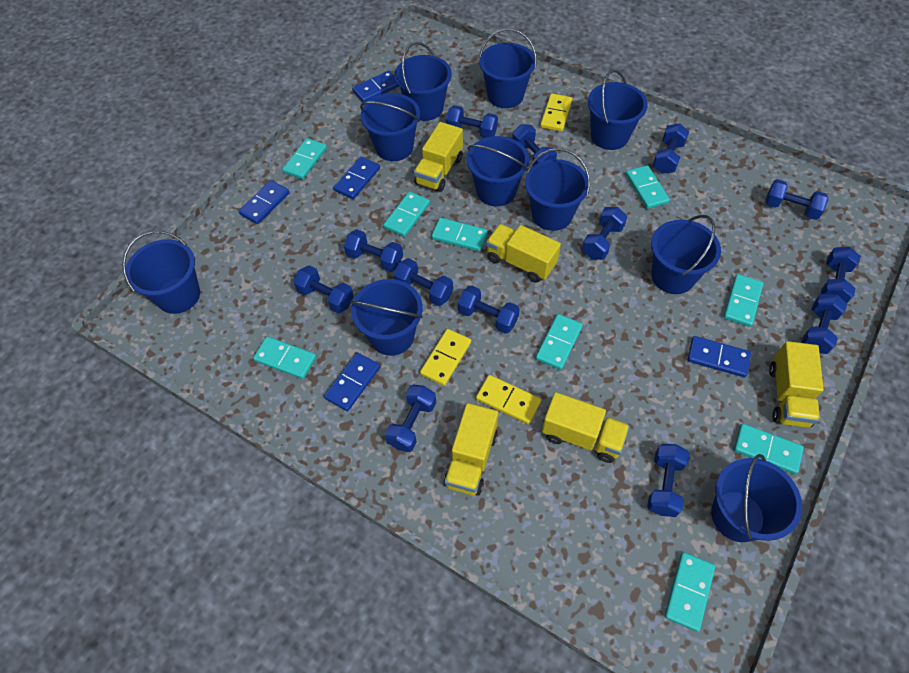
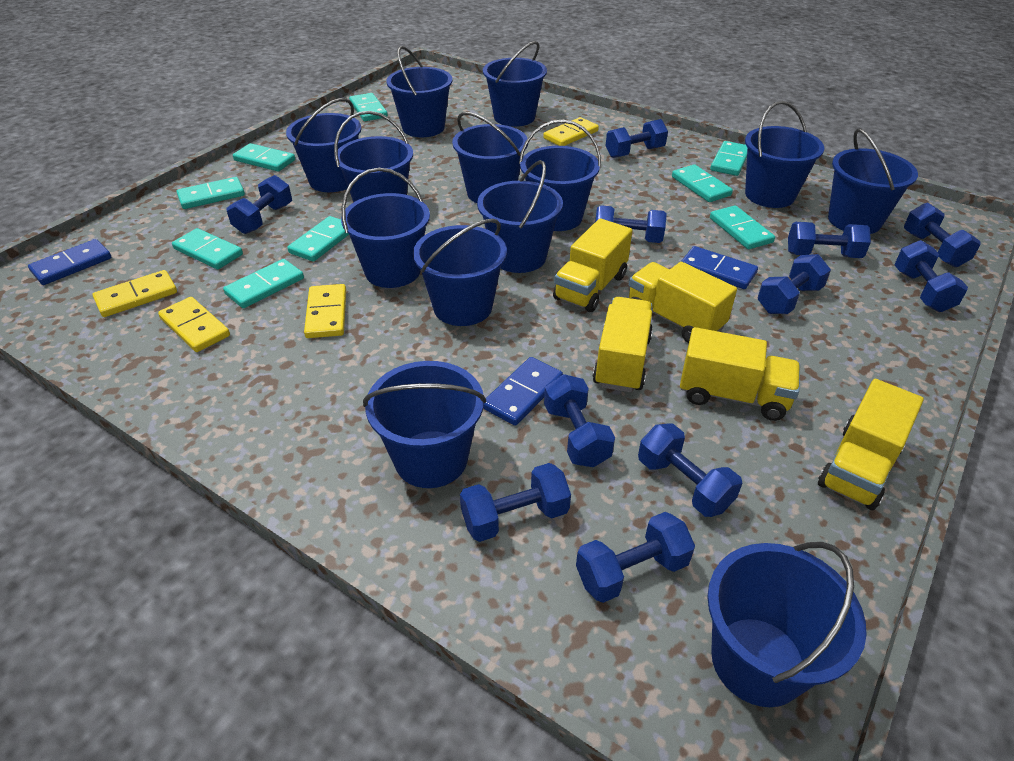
blue bucket: [122,231,200,314] [350,279,423,356] [360,93,420,161] [395,42,452,121] [467,136,529,206] [479,29,537,108] [525,148,590,231] [588,70,648,150] [651,215,721,294] [711,454,802,542] = 10 -> [286,98,361,192] [334,111,413,202] [341,168,430,288] [363,361,486,488] [386,46,453,137] [413,219,507,326] [452,112,528,203] [477,160,563,273] [483,41,547,127] [519,120,601,231] [707,542,867,707] [745,101,824,208] [828,128,918,234] = 13
blue domino: [238,180,290,224] [324,353,380,411] [334,157,380,199] [352,71,399,102] [688,336,751,377] = 5 -> [28,239,111,285] [483,357,563,426] [681,246,758,289] = 3
blue dumbbell: [293,265,354,313] [344,229,403,272] [385,384,436,452] [394,258,453,306] [446,105,498,138] [458,285,520,334] [512,124,557,166] [582,207,627,260] [647,444,690,517] [652,124,689,174] [765,179,829,220] [801,293,847,354] [821,247,860,303] = 13 -> [227,175,292,234] [460,463,571,542] [544,374,615,467] [576,512,695,603] [595,205,667,243] [606,119,668,158] [638,423,742,517] [758,254,831,314] [788,222,871,258] [895,240,968,312] [904,202,981,267] = 11
yellow domino: [420,329,471,386] [476,375,541,424] [540,94,572,132] = 3 -> [93,270,177,317] [158,297,230,352] [304,284,346,338] [543,117,599,146] = 4

